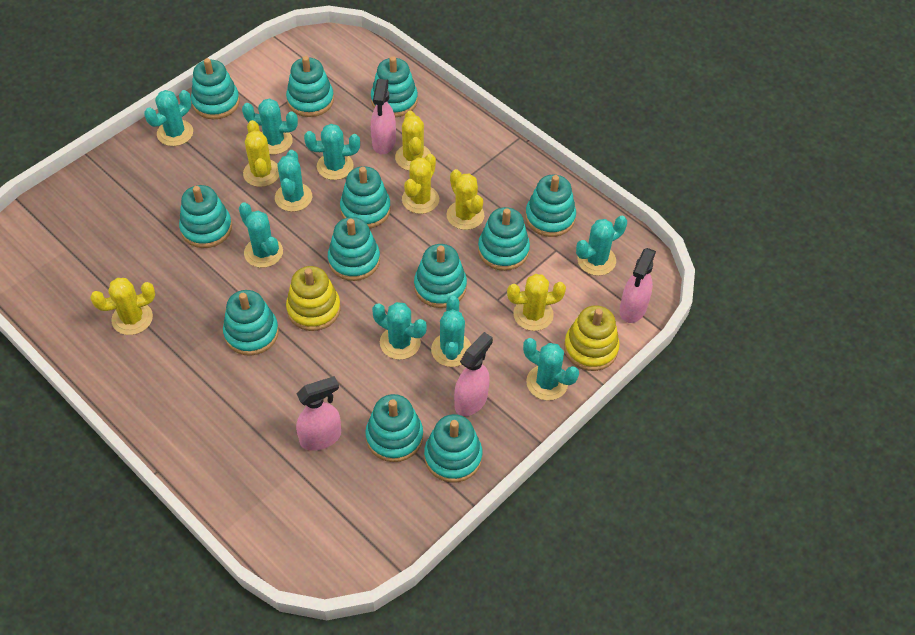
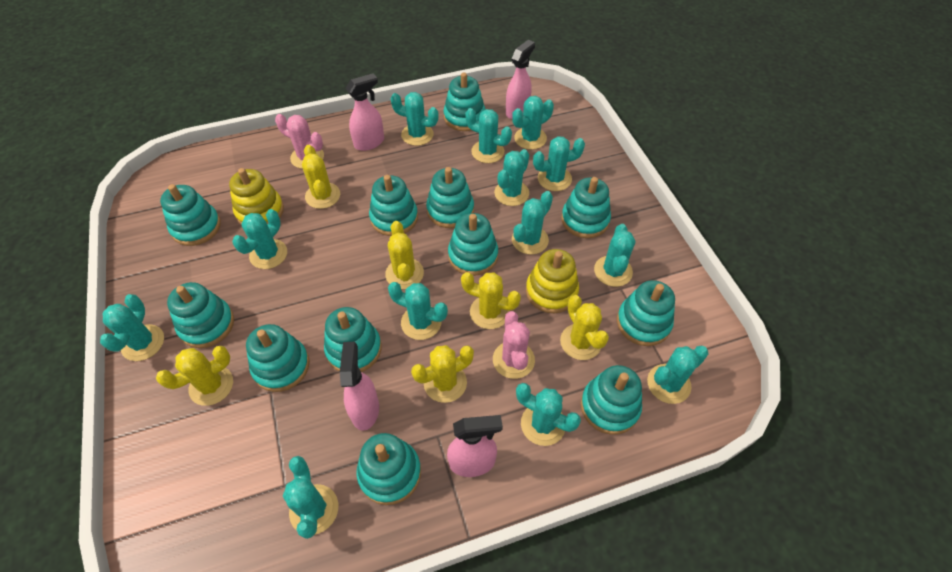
pink cactus: none = 0 -> [275,114,324,169] [493,311,535,379] = 2
turquoise cactus: [144,90,193,146] [239,202,283,268] [242,98,298,155] [275,150,312,212] [304,124,360,180] [372,302,427,360] [431,296,471,367] [523,338,579,400] [576,216,627,276] = 9 -> [100,294,164,361] [232,209,287,269] [283,456,338,539] [388,282,448,340] [390,92,439,146] [465,108,512,163] [494,149,529,206] [512,96,554,150] [512,191,553,254] [516,383,581,446] [533,136,585,191] [594,224,635,287] [647,346,709,404] = 13

